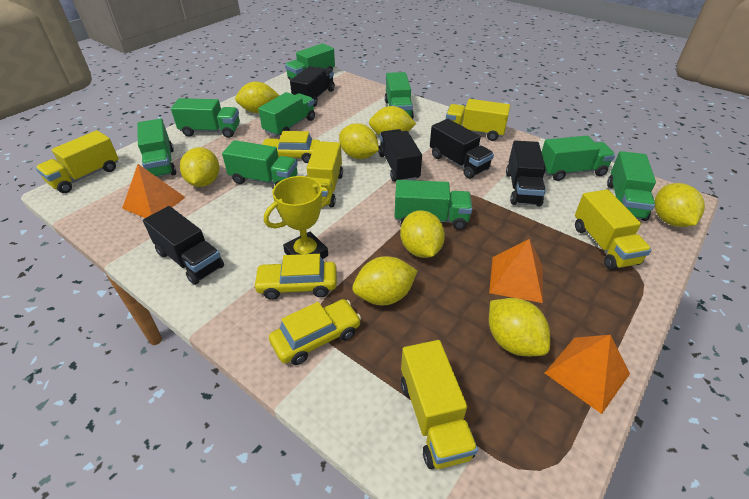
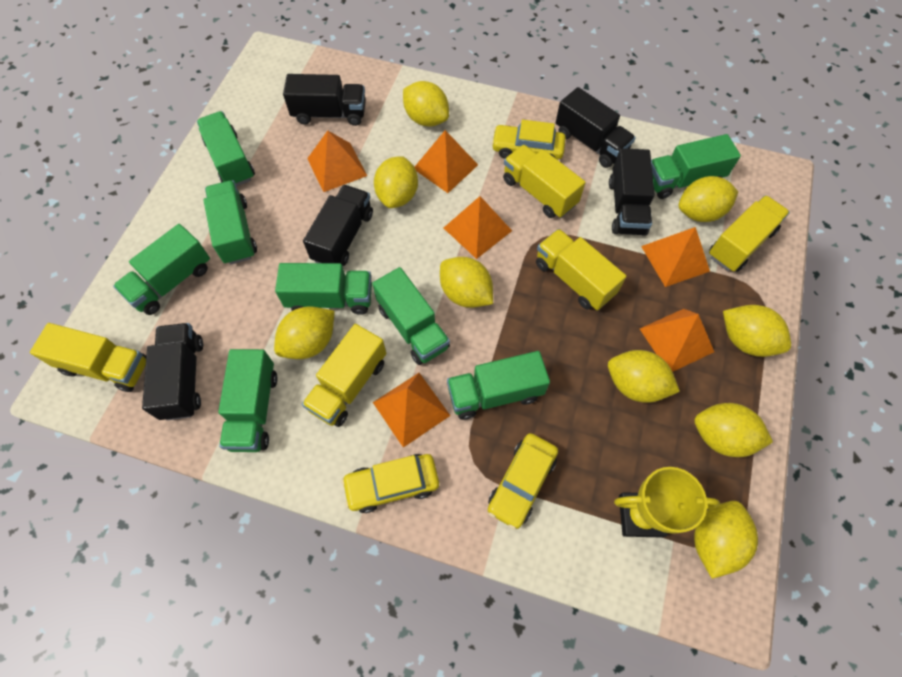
green truck: [137,118,176,177] [171,98,240,138] [222,140,298,185] [258,92,315,137] [285,43,335,80] [385,72,414,119] [394,180,472,230] [542,136,615,181] [607,151,656,221] = 9 -> [113,224,210,315] [197,111,255,186] [204,180,257,265] [218,349,278,452] [275,263,372,315] [372,267,450,365] [447,351,550,420] [651,134,741,199] = 8
orange pyramid: [122,164,186,218] [489,239,543,303] [545,335,630,414] = 3 -> [307,131,367,192] [373,373,450,447] [415,130,478,193] [444,196,512,259] [640,309,714,372] [641,227,710,287] = 6
yellow lemon: [180,147,219,187] [235,82,280,113] [339,123,379,159] [352,256,417,305] [369,106,416,136] [400,210,445,258] [489,298,550,356] [655,183,705,227] = 8 -> [274,306,335,359] [374,156,418,208] [403,81,449,127] [440,257,493,308] [608,350,680,403] [678,176,738,222] [694,403,773,457] [694,501,758,579] [723,305,791,357] = 9

